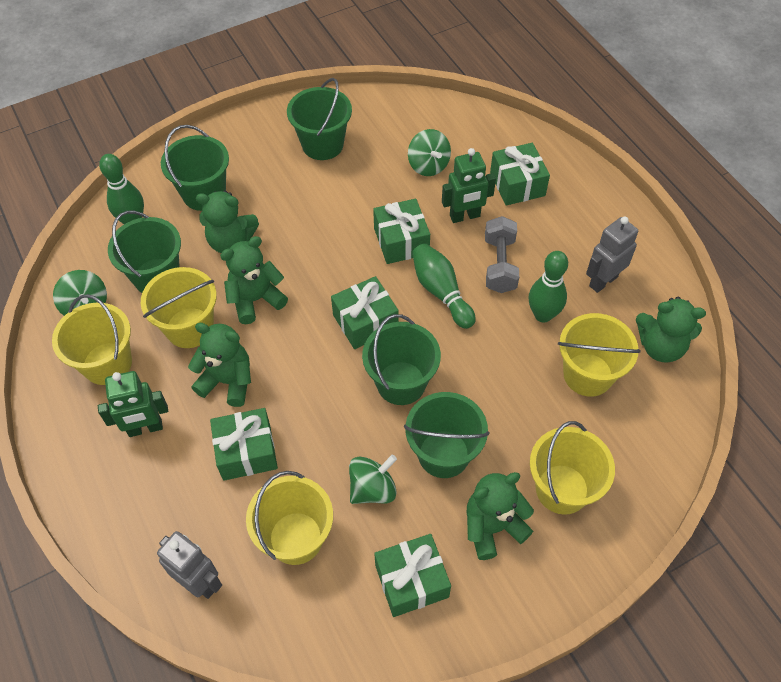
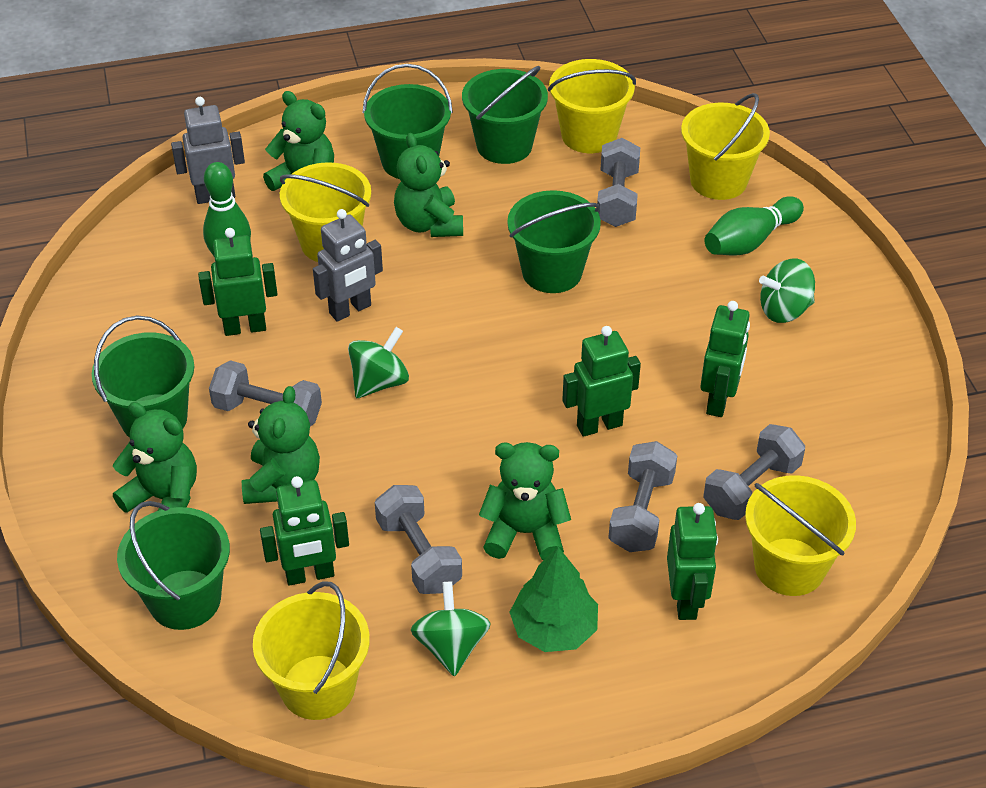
green bowling pin: [99,154,144,224] [412,243,476,329] [529,251,568,322] = 3 -> [203,162,251,256] [705,196,804,255] = 2
green gift: [210,408,278,481] [331,276,399,349] [373,199,430,264] [374,534,451,617] [490,143,550,206] = 5 -> none = 0
green robot: [98,371,168,437] [442,148,496,223] = 2 -> [198,228,278,336] [260,476,349,586] [562,326,641,437] [667,503,718,620] [700,301,750,417] = 5
green tree: none = 0 -> [509,547,598,652] = 1
grey dumbbell: [485,216,519,293] = 1 -> [209,360,322,427] [375,485,462,594] [597,138,640,227] [608,441,677,552] [703,424,805,520] = 5

